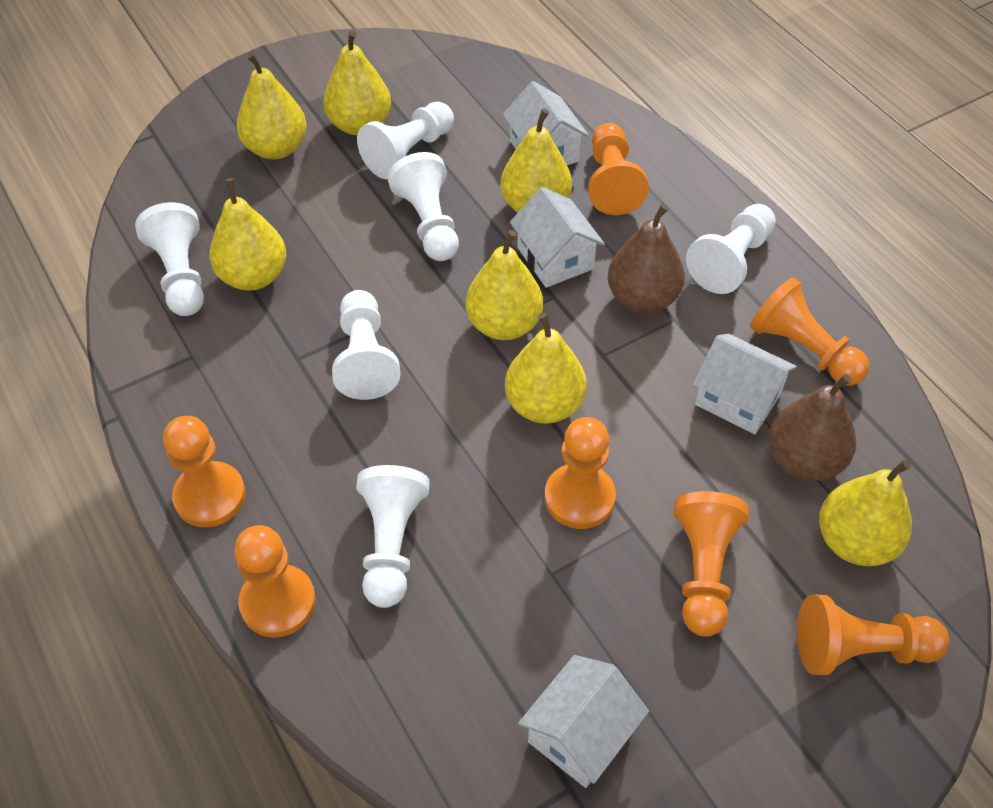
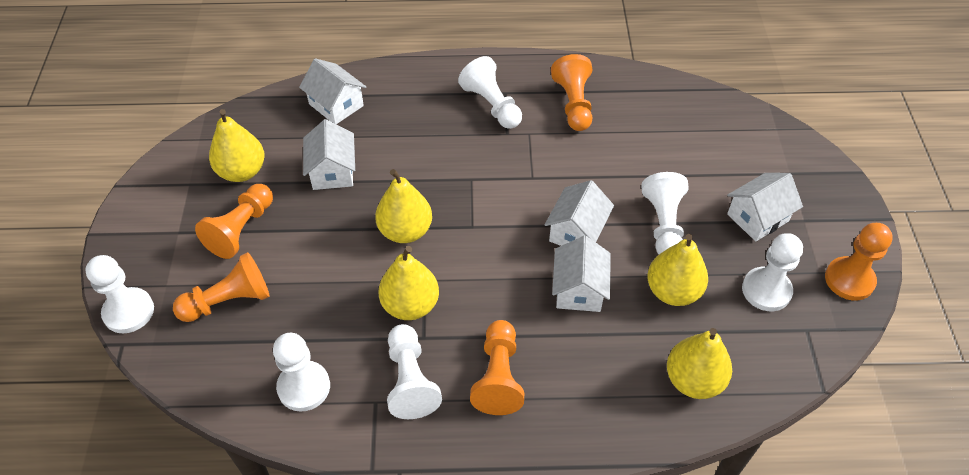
brown pear: [608,204,685,313] [769,374,856,481] = 2 -> none = 0
orange pawn: [163,416,246,527] [234,525,316,638] [545,417,616,529] [588,123,649,215] [674,491,749,637] [750,277,869,386] [797,594,950,675] = 7 -> [173,252,269,322] [195,184,273,259] [470,320,524,415] [551,54,593,131] [825,223,893,301] = 5
white house: [503,81,589,165] [510,187,605,288] [518,655,649,788] [693,334,797,435] = 4 -> [299,58,366,124] [303,119,355,190] [545,180,614,246] [552,236,611,312] [727,173,803,241] = 5
yellow pear: [209,178,286,291] [237,53,307,159] [323,30,391,135] [466,230,543,340] [500,108,572,213] [505,312,587,424] [819,459,912,566] = 7 -> [209,109,265,182] [375,169,432,243] [379,246,439,320] [647,234,708,306] [667,328,732,399] = 5

